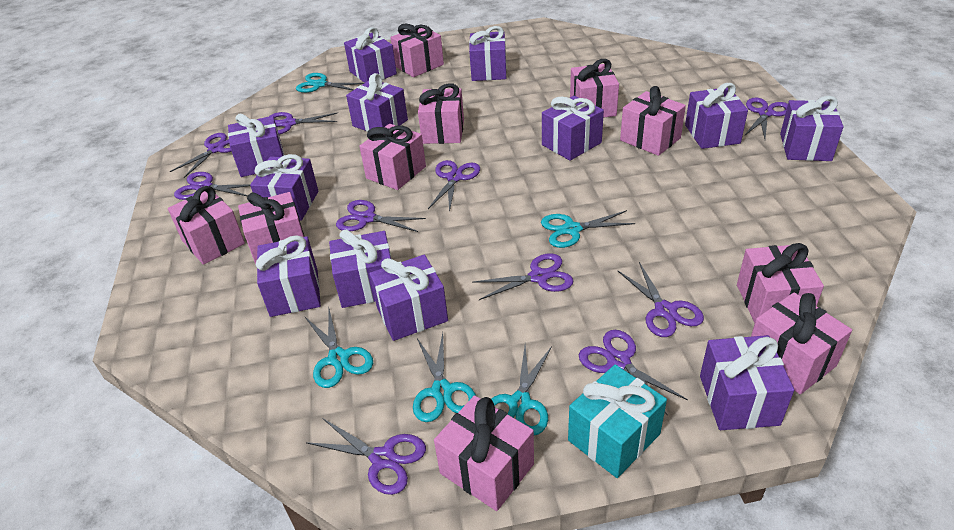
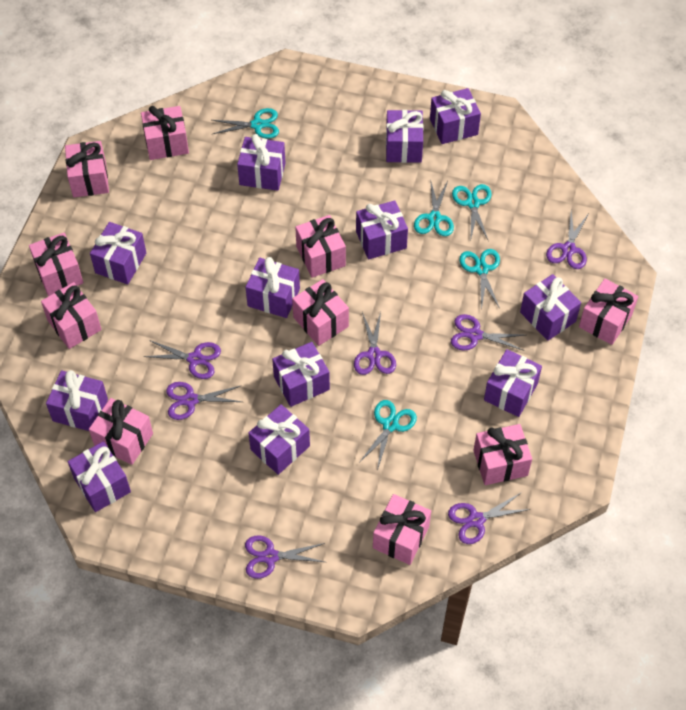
purple scissors: [170,133,232,178] [174,172,250,200] [270,112,337,135] [306,419,426,495] [336,200,426,232] [428,160,480,212] [472,253,574,300] [579,330,688,416] [617,262,704,337] [744,97,788,139] = 10 -> [143,340,221,379] [166,382,242,420] [245,535,325,579] [354,312,396,375] [448,492,531,544] [451,314,525,351] [546,211,589,269] = 7
turquoise gift: [568,365,667,478] = 1 -> none = 0

